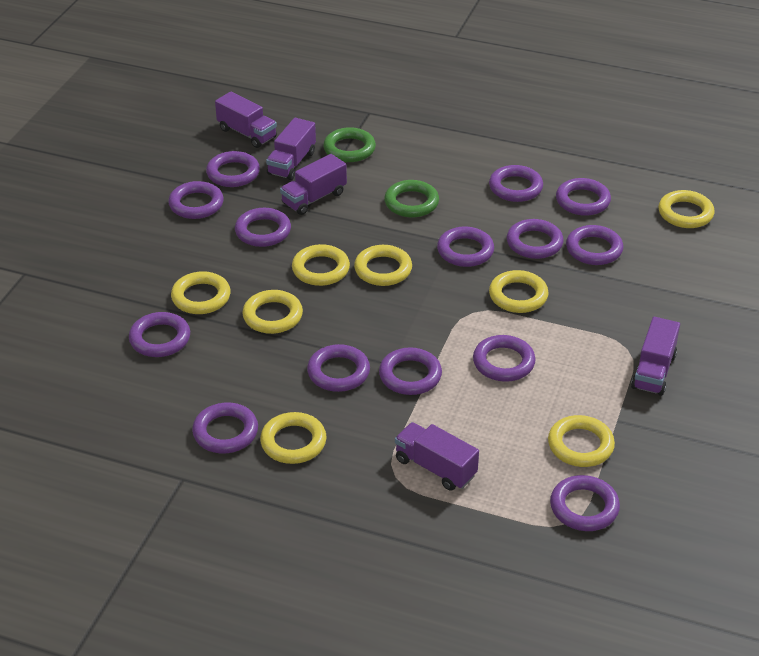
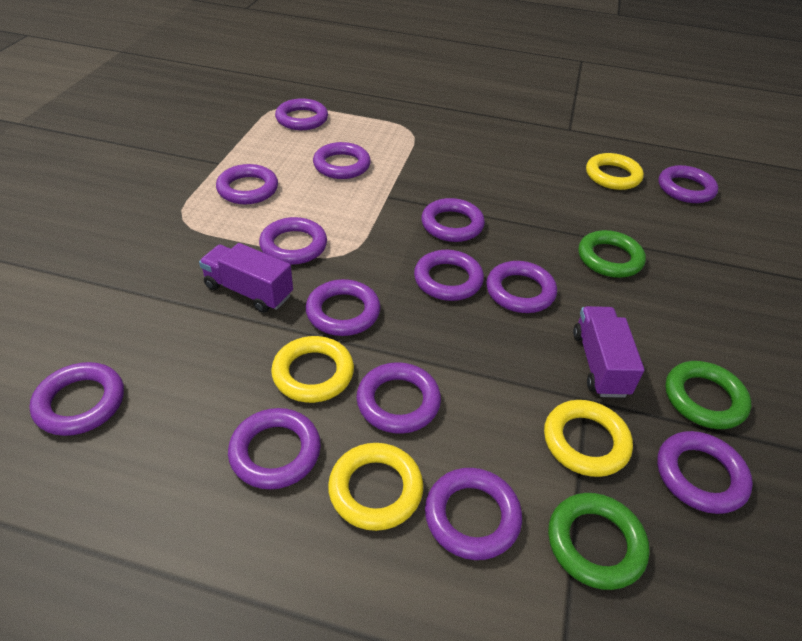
green ring: [323,127,376,162] [384,180,439,217] = 2 -> [548,493,650,590] [578,230,646,278] [665,361,751,429] = 3
purple truck: [215,92,277,148] [266,118,316,180] [280,154,347,215] [395,422,479,491] [631,317,680,396] = 5 -> [199,243,293,313] [573,306,645,398] = 2
yellow ring: [171,271,230,314] [242,290,303,334] [260,412,326,464] [292,244,350,286] [354,245,412,286] [489,270,549,313] [548,415,615,467] [658,190,715,228] = 8 -> [271,336,354,403] [328,443,423,531] [544,400,633,477] [586,153,644,190] = 4

